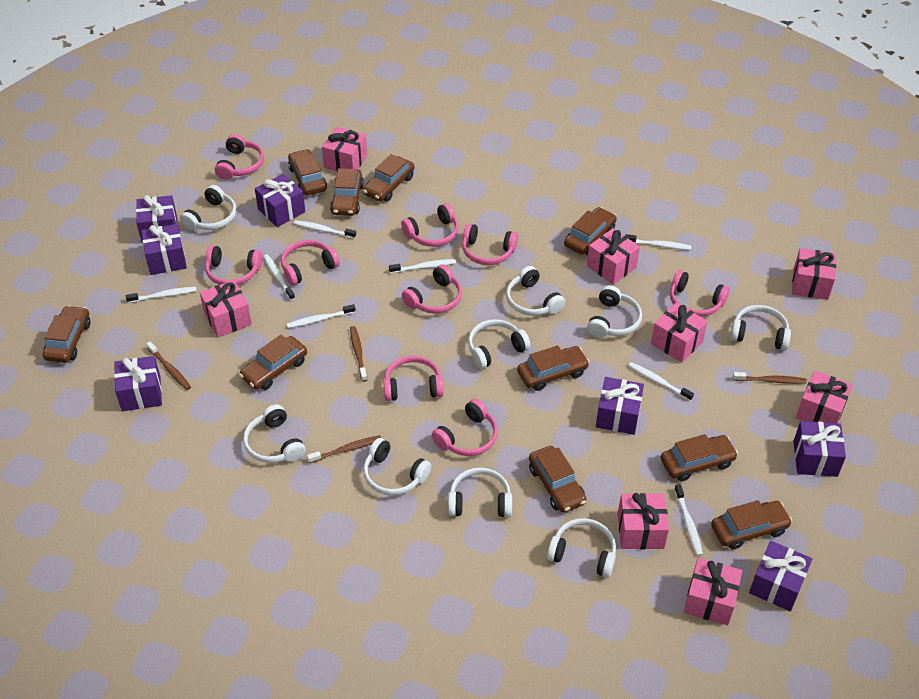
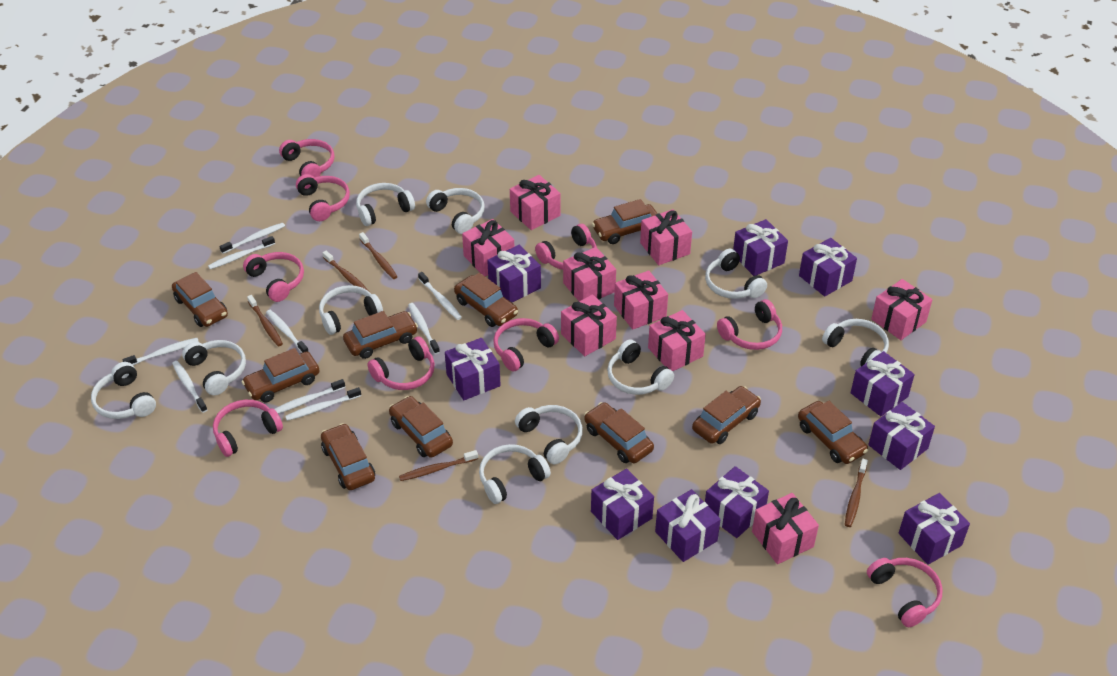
brown toothbrush: [146,341,191,390] [307,435,381,463] [350,326,367,382] [733,372,807,384] = 4 -> [247,295,283,346] [323,251,369,291] [359,232,398,279] [399,450,478,481] [845,459,868,527] = 5
pink gift: [200,280,252,337] [322,127,367,171] [587,228,640,285] [618,493,669,549] [651,303,708,363] [684,558,742,626] [792,248,836,300] [796,371,853,423] = 8 -> [462,219,514,277] [510,175,560,230] [561,294,617,356] [563,247,616,301] [614,270,668,330] [640,209,692,265] [648,310,706,371] [752,493,819,564] [871,279,932,340] = 9
purple gift: [114,356,162,411] [136,195,177,244] [141,224,187,275] [255,174,305,227] [596,377,644,435] [749,541,812,611] [793,421,846,477] = 7 -> [445,338,501,400] [487,245,541,302] [591,469,654,540] [655,489,721,562] [705,466,769,538] [733,219,788,276] [799,238,857,297] [851,351,915,416] [868,402,935,470] [899,493,970,565] = 10
white headphones: [180,185,236,230] [243,404,306,463] [363,438,431,495] [448,467,512,517] [468,319,531,369] [506,266,565,316] [547,518,616,578] [587,285,642,338] [730,305,791,350] = 9 -> [91,362,156,419] [182,340,246,395] [319,285,383,335] [356,183,415,226] [426,188,485,234] [479,444,551,504] [515,405,583,464] [607,339,674,395] [705,248,767,299] [822,319,889,366] = 10
white toothbrush: [126,287,197,303] [263,254,295,300] [287,304,356,328] [294,220,356,239] [389,259,456,273] [625,234,691,250] [628,362,694,401] [674,484,703,556] = 8 -> [122,338,199,365] [172,361,207,413] [208,236,275,269] [219,223,285,254] [266,310,309,353] [274,379,345,414] [285,387,361,421] [408,303,440,354] [418,272,462,320] = 9

